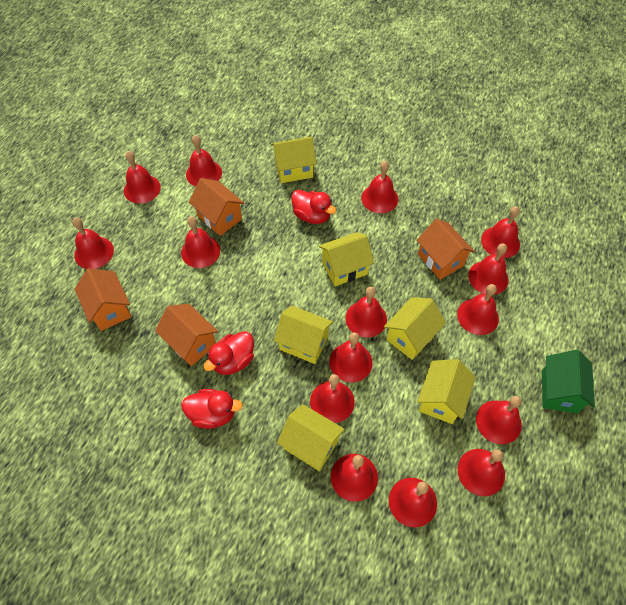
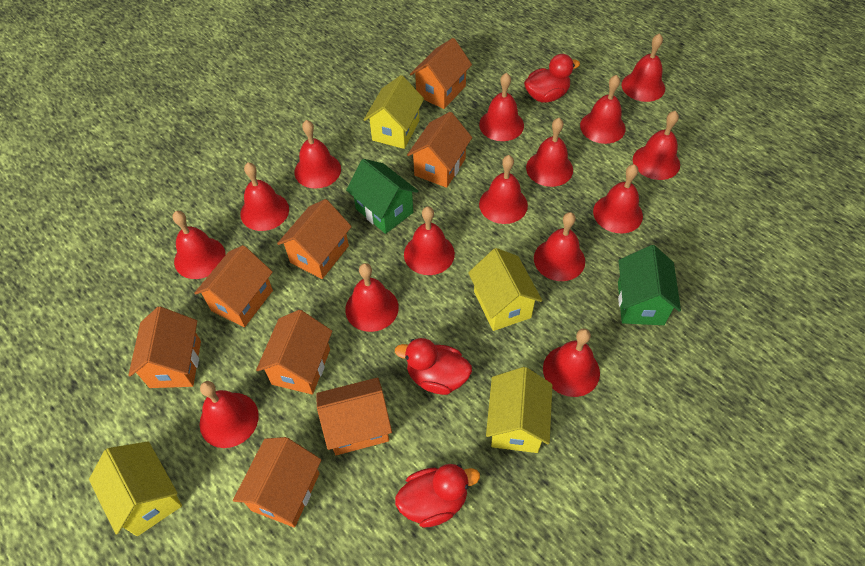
green house: [542,350,595,413] = 1 -> [346,159,418,234] [618,245,681,325] = 2
orange house: [75,268,131,331] [155,304,218,366] [189,178,244,236] [417,219,475,280] = 4 -> [128,307,201,388] [194,245,273,327] [233,437,322,528] [256,310,332,395] [277,199,352,279] [316,378,392,455] [407,112,472,188] [410,38,472,109] = 8
yellow house: [271,136,317,183] [274,306,333,364] [277,404,345,471] [319,232,374,286] [384,297,446,360] [417,359,476,424] = 6 -> [89,441,182,536] [364,75,424,149] [468,248,542,331] [486,367,552,453] = 4

